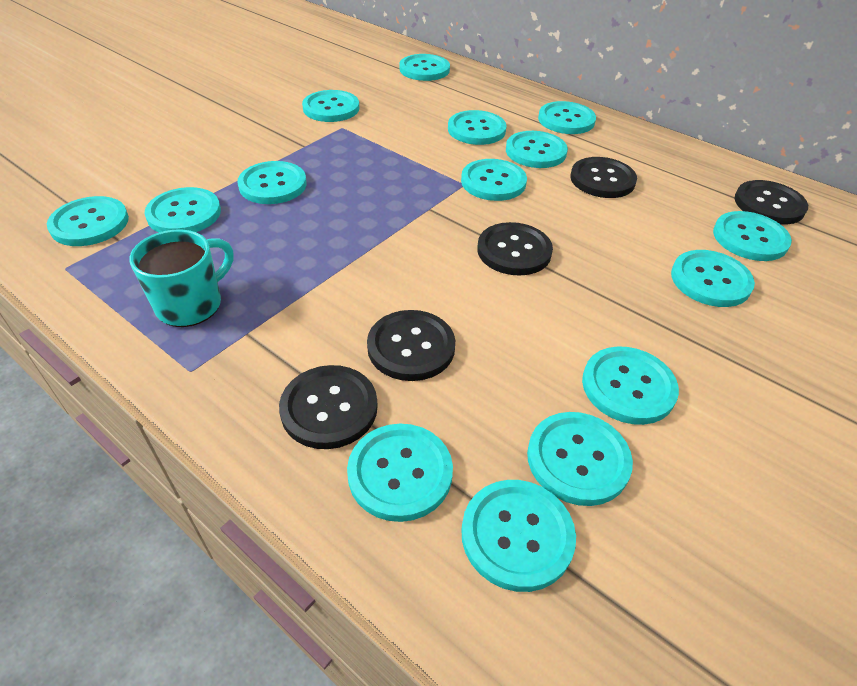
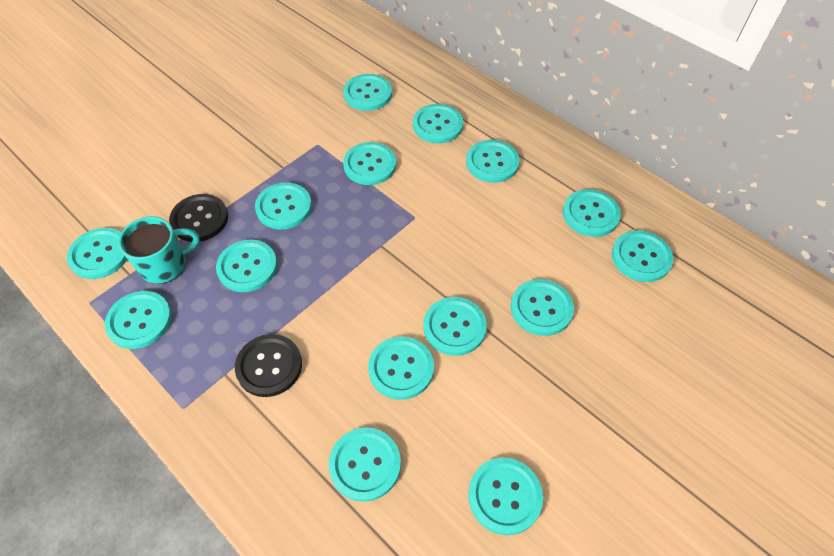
black button: [279,365,378,449] [367,310,455,381] [477,222,553,276] [571,157,637,198] [734,180,808,225] = 5 -> [169,194,228,242] [235,334,302,397] = 2

